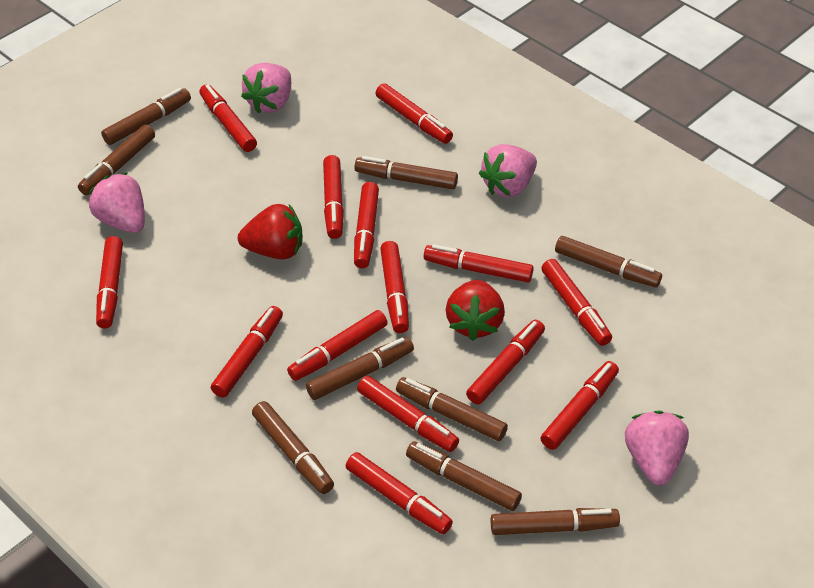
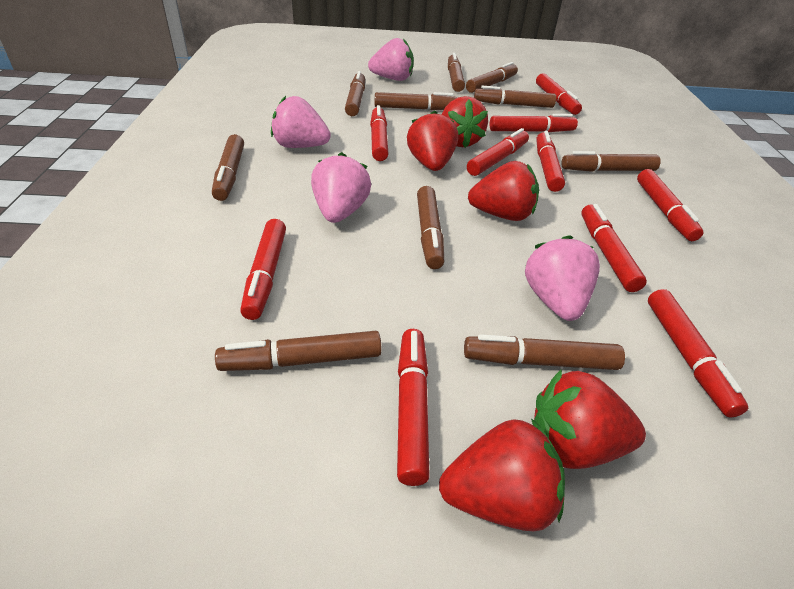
brown marker: [78,125,155,195] [101,88,191,145] [252,401,334,494] [306,337,414,400] [354,156,458,189] [396,377,508,441] [406,441,522,511] [491,508,620,535] [555,236,662,288] = 9 -> [212,134,244,201] [215,331,382,371] [345,71,365,116] [374,92,458,110] [417,186,444,269] [448,53,465,92] [464,334,625,370] [466,62,518,93] [474,86,556,108] [561,151,661,172] = 10
red marker: [96,236,123,329] [199,84,257,152] [211,306,283,398] [287,310,388,381] [323,155,344,239] [346,452,453,534] [354,182,379,268] [357,376,459,452] [376,83,453,144] [380,241,409,333] [424,244,533,282] [466,320,545,405] [541,259,612,346] [541,361,619,450] = 14 -> [240,219,286,320] [370,105,389,161] [397,329,430,486] [467,128,529,176] [490,114,578,132] [536,73,582,115] [536,131,565,192] [581,204,647,292] [637,169,703,241] [648,289,748,418] = 10
red strawberry: [238,204,303,259] [446,280,505,341] = 2 -> [407,110,458,171] [439,418,565,531] [442,96,488,148] [468,161,539,221] [534,370,646,469] = 5

